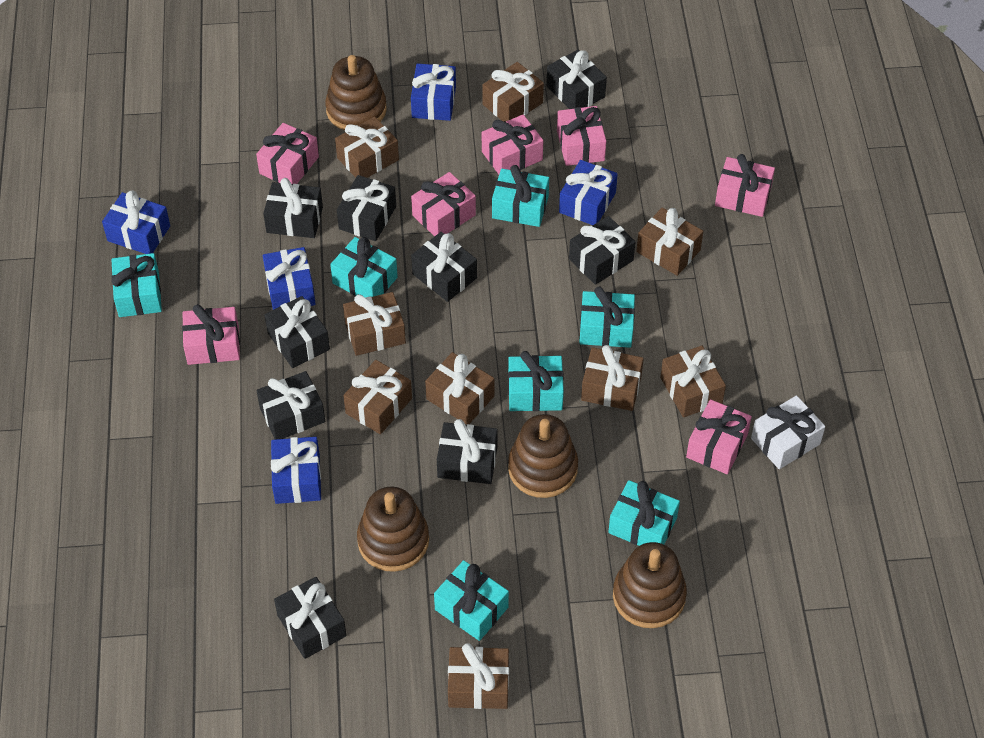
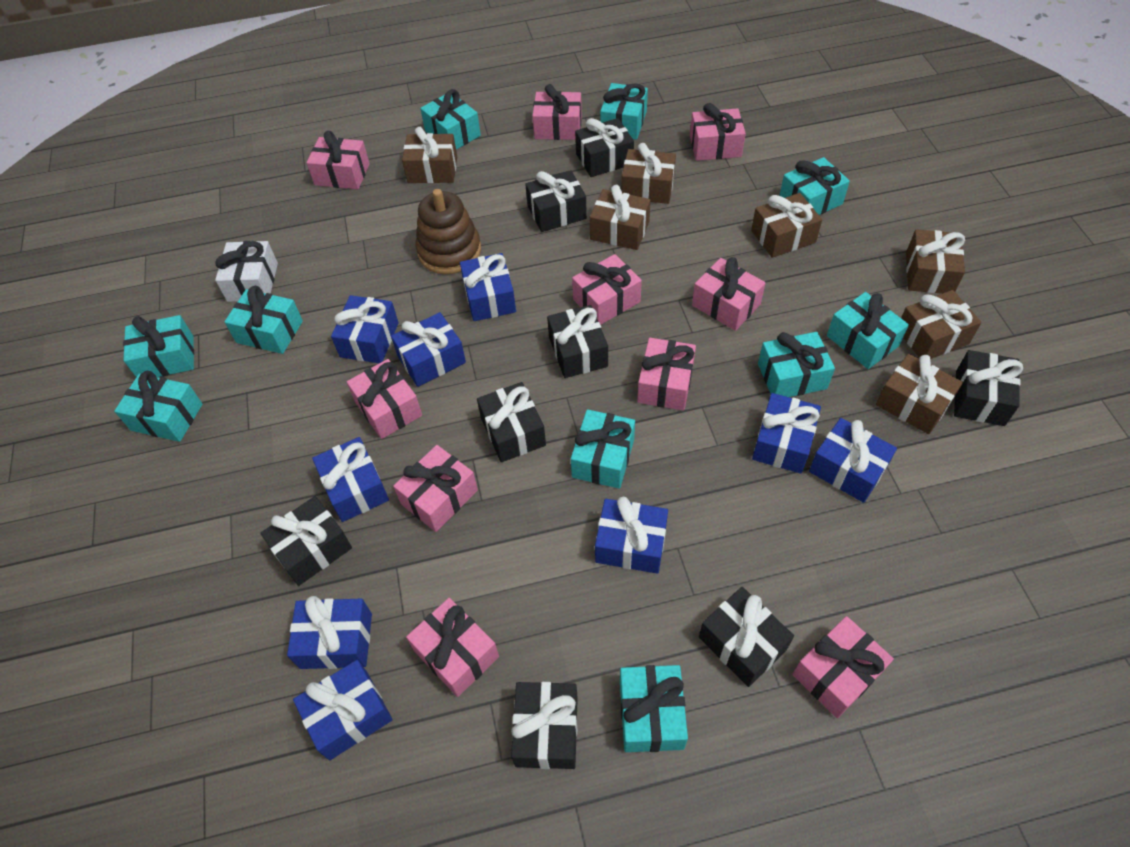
black gift: [256,371,325,439] [263,178,323,238] [265,296,330,368] [274,577,347,659] [337,175,396,241] [411,232,477,302] [437,419,498,484] [546,50,607,109] [569,216,635,285] = 9 -> [260,496,352,586] [477,382,546,462] [511,682,578,769] [525,170,587,232] [547,305,608,378] [575,118,634,177] [699,587,794,687] [954,350,1023,426] = 8
blue gift: [102,190,170,254] [263,247,316,310] [271,437,321,504] [411,64,456,121] [559,160,618,225] = 5 -> [287,596,372,669] [293,660,393,760] [312,437,389,522] [331,295,399,363] [391,312,466,387] [460,253,516,321] [595,497,668,574] [752,393,821,474] [809,418,897,503] = 9
brown gift: [335,117,399,178] [343,292,406,356] [343,360,412,434] [425,352,494,425] [448,643,509,709] [482,62,544,122] [581,345,644,411] [636,207,703,276] [660,346,726,417] = 9 -> [402,127,457,183] [590,185,651,250] [621,143,676,204] [751,193,822,258] [876,354,963,434] [901,290,982,359] [906,229,965,294] = 7
brown stacking toy: [325,55,387,130] [357,487,429,572] [508,414,578,498] [613,542,687,628] = 4 -> [416,189,481,274] = 1
pink gift: [182,304,240,365] [256,123,319,184] [411,172,476,237] [482,115,543,174] [557,106,606,166] [686,399,752,474] [715,154,775,217] = 7 -> [306,131,370,189] [347,359,422,439] [393,445,478,532] [406,598,499,697] [532,84,582,140] [572,254,642,325] [637,338,696,411] [690,103,746,161] [692,257,766,331] [792,616,894,718] = 10
turquoise gift: [111,253,162,317] [330,237,398,298] [434,560,509,641] [492,165,549,227] [508,351,564,411] [579,287,635,348] [608,480,680,546] = 7 -> [114,371,203,442] [123,315,194,377] [224,286,303,354] [420,89,481,150] [571,410,635,489] [600,83,648,140] [620,665,688,752] [758,332,835,397] [779,157,850,215] [827,292,909,369] = 10

